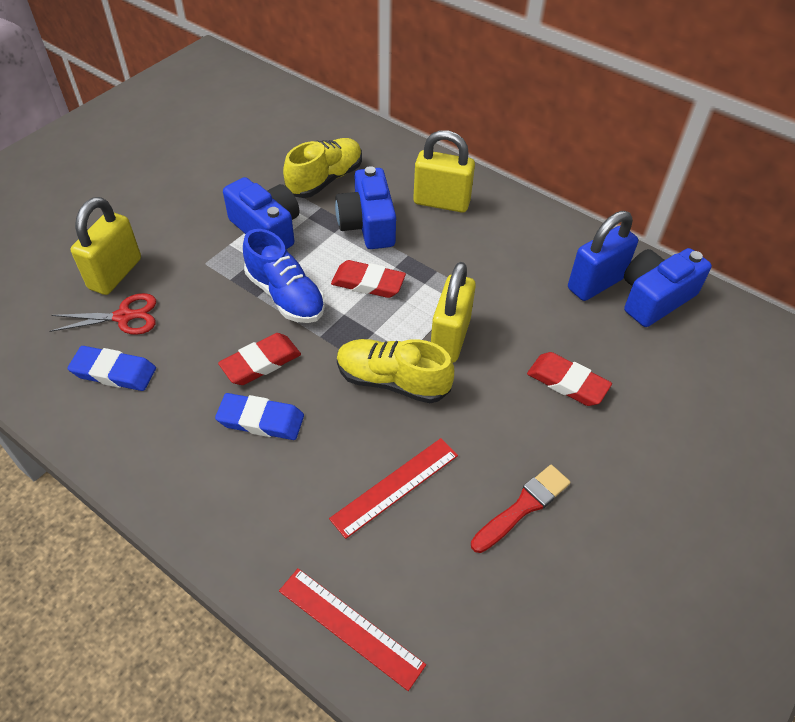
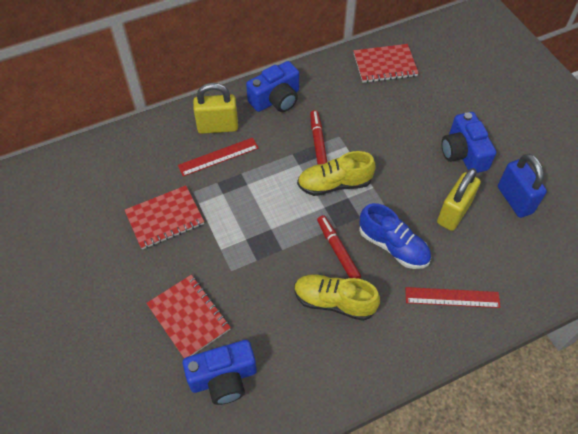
blue eraser: [67,346,156,391] [215,393,304,440] = 2 -> none = 0
red brush: [471,465,571,553] = 1 -> none = 0
red eraser: [218,333,301,385] [331,260,406,298] [527,352,612,406] = 3 -> none = 0
red marker: none = 0 -> [310,110,327,165] [317,215,361,279] = 2
red notebook: none = 0 -> [125,185,204,250] [146,275,231,358] [353,44,419,83] = 3
red scissors: [49,293,156,335] = 1 -> none = 0
yellow padlock: [70,197,141,295] [413,130,475,213] [431,262,476,362] = 3 -> [193,83,238,134] [437,168,481,231] = 2

